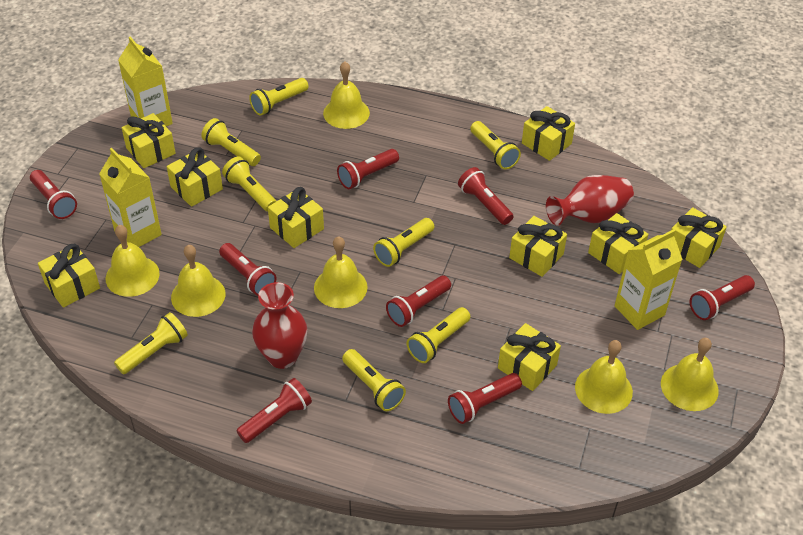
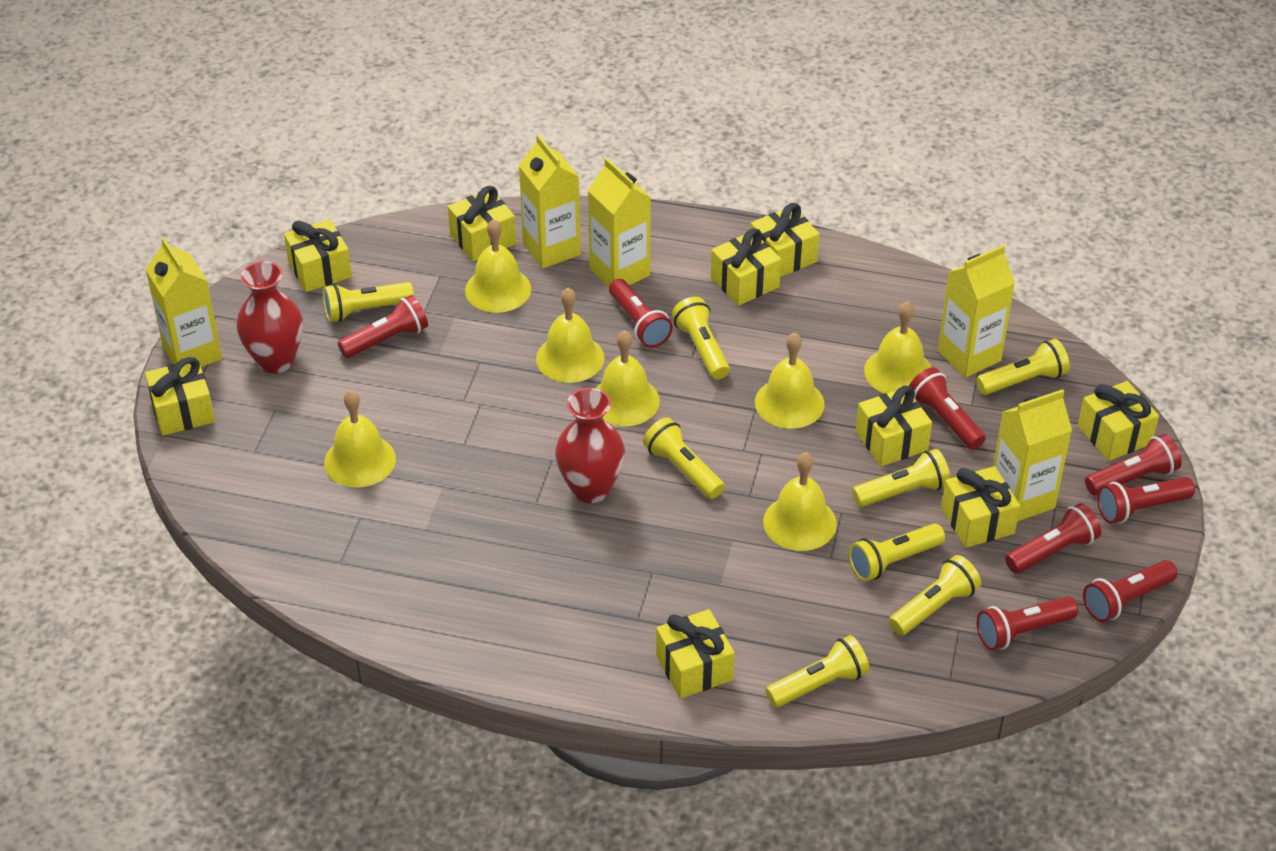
yellow bell: [105,225,160,297] [171,244,225,317] [314,236,368,308] [323,61,370,129] [575,340,633,414] [661,338,719,411] = 6 -> [324,390,396,488] [465,219,531,313] [536,288,604,383] [596,330,660,426] [755,332,825,429] [763,452,837,551] [864,301,931,394] = 7
yellow carton: [99,148,162,247] [118,36,173,126] [615,229,683,330] = 3 -> [145,237,222,367] [519,135,581,269] [588,158,651,287] [938,245,1015,378] [993,389,1072,522] = 5

